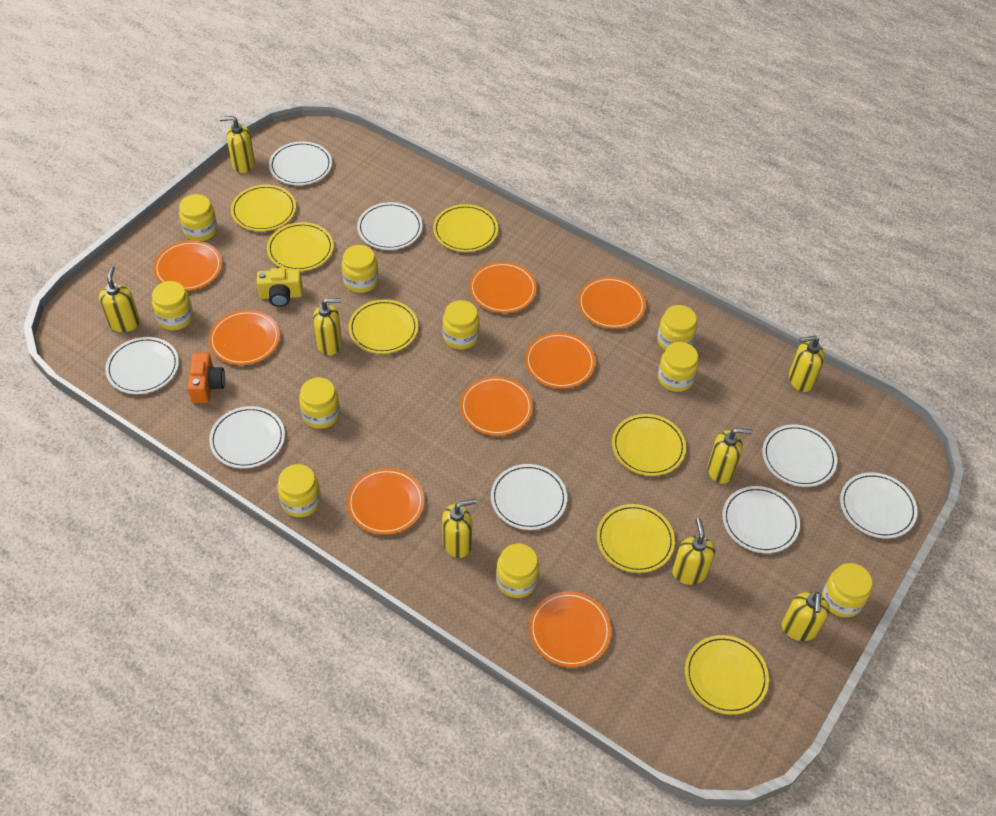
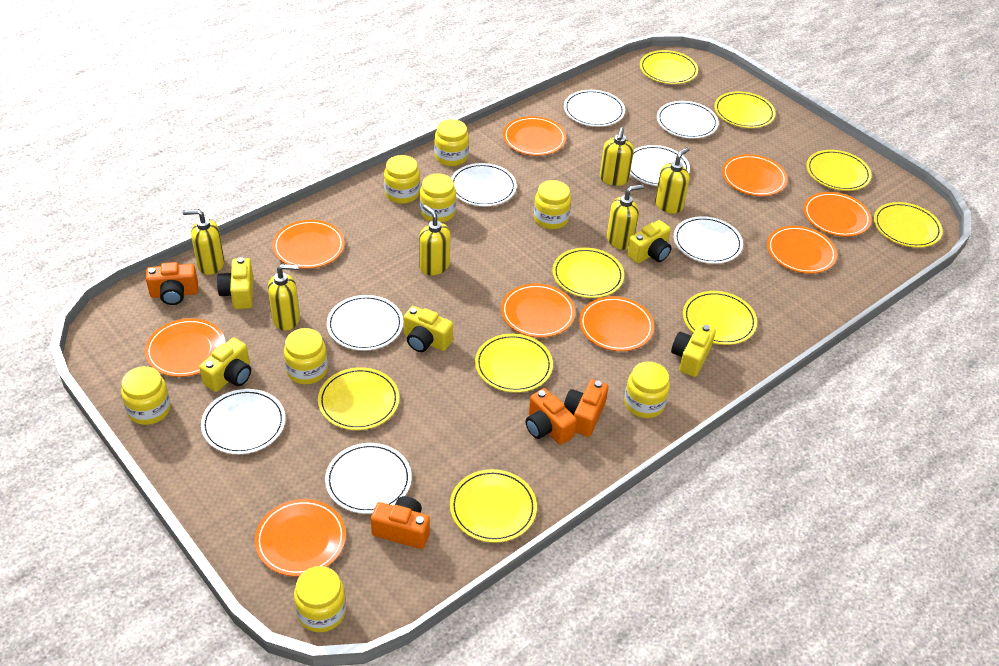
orange camera: [187,353,225,403] = 1 -> [146,262,198,305] [371,496,430,549] [525,388,577,445] [564,379,608,437] = 4
orange plate: [154,240,222,291] [209,310,280,365] [347,468,425,535] [460,376,533,436] [469,262,537,313] [525,332,596,389] [529,591,611,668] [578,277,646,329] = 8 -> [145,318,226,377] [255,499,346,576] [272,220,345,269] [501,283,576,338] [503,116,566,156] [579,296,654,351] [722,154,788,196] [767,226,837,274] [804,192,872,237] = 9
yellow camera: [257,268,303,307] = 1 -> [199,338,251,392] [217,257,253,309] [404,306,453,352] [627,220,672,263] [671,324,716,377] = 5
yellow jar: [152,281,193,330] [179,194,218,241] [277,464,321,517] [299,377,340,429] [342,245,379,293] [442,300,480,350] [496,543,539,598] [657,305,697,350] [658,342,699,392] [822,563,872,618] = 10 -> [121,366,171,425] [284,328,328,384] [294,566,346,632] [384,155,420,204] [420,174,456,223] [434,119,469,166] [533,180,571,229] [624,361,670,418] = 8
yellow plate: [231,185,296,231] [267,222,334,271] [348,300,418,354] [433,204,498,252] [597,504,675,573] [612,414,686,476] [685,635,769,715] = 7 -> [318,367,399,430] [450,469,537,543] [475,334,553,393] [552,248,624,298] [640,50,698,84] [683,291,757,345] [714,91,776,128] [806,150,872,191] [874,202,943,248] = 9
yellow soap dispenser: [99,266,140,332] [219,116,255,173] [313,298,342,356] [442,499,477,558] [672,518,716,585] [708,428,753,484] [782,592,830,641] [789,336,825,392] = 8 -> [183,209,224,275] [268,264,300,331] [419,205,451,275] [600,127,634,186] [607,184,644,250] [655,147,690,214] = 6

